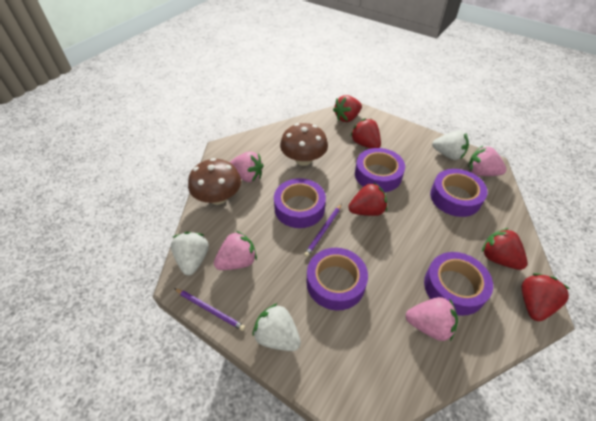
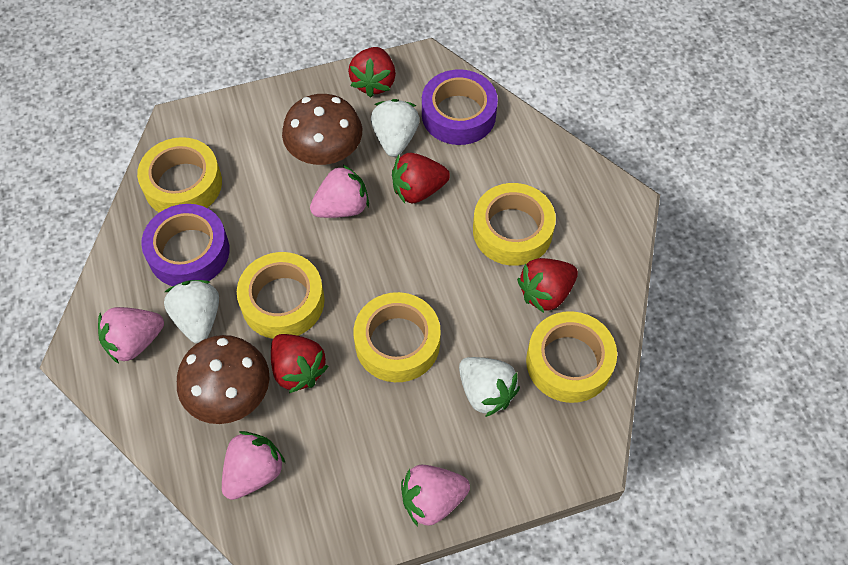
purple pencil: [174,288,245,331] [304,204,342,257] = 2 -> none = 0
purple tape: [274,178,326,228] [307,248,368,310] [355,148,405,192] [424,252,493,316] [430,169,488,217] = 5 -> [141,204,229,286] [422,69,498,145] = 2
red strawberry: [333,95,362,122] [348,183,387,216] [350,118,381,149] [482,228,528,270] [522,273,570,321] = 5 -> [271,334,328,393] [348,47,396,98] [392,153,450,203] [517,258,578,313] = 4
yellow tape: none = 0 -> [137,137,222,213] [237,252,325,339] [353,292,441,382] [473,183,556,266] [526,311,617,403] = 5

